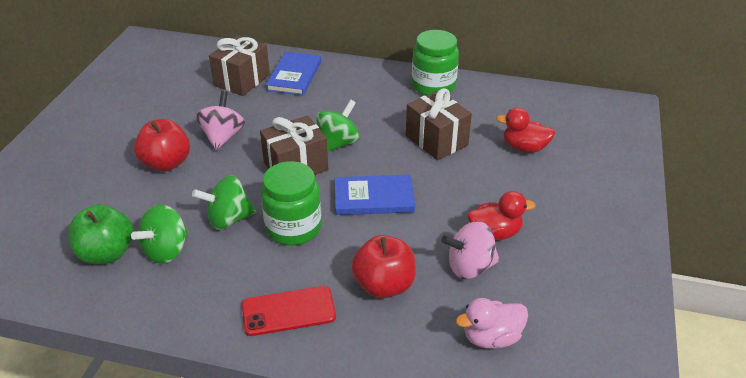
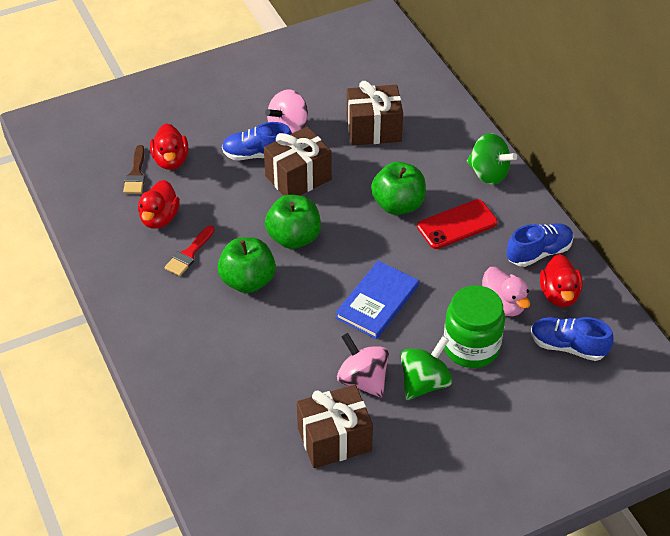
blue book: [266,52,321,96] [335,175,415,215] = 2 -> [335,261,419,339] = 1
blue shoe: none = 0 -> [222,122,292,160] [507,223,574,267] [531,317,614,361] = 3
brown brush: none = 0 -> [123,145,145,194] = 1
green apple: [68,204,133,264] = 1 -> [218,237,276,293] [265,195,321,249] [371,162,426,215] = 3
green jar: [261,161,321,245] [412,30,459,96] = 2 -> [444,285,505,368] = 1
green spinning top: [131,204,189,264] [192,175,256,230] [316,99,360,152] = 3 -> [401,336,453,400] [467,133,517,185] = 2
red apple: [134,119,190,172] [351,235,416,298] = 2 -> none = 0
red brush: none = 0 -> [165,226,215,276] = 1
red duck: [468,191,536,240] [496,107,555,153] = 2 -> [138,180,180,228] [150,123,188,170] [540,254,583,307] = 3

